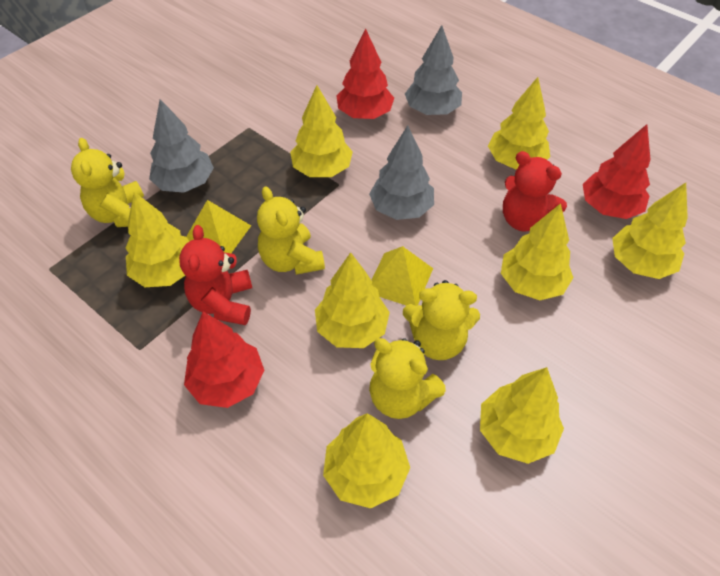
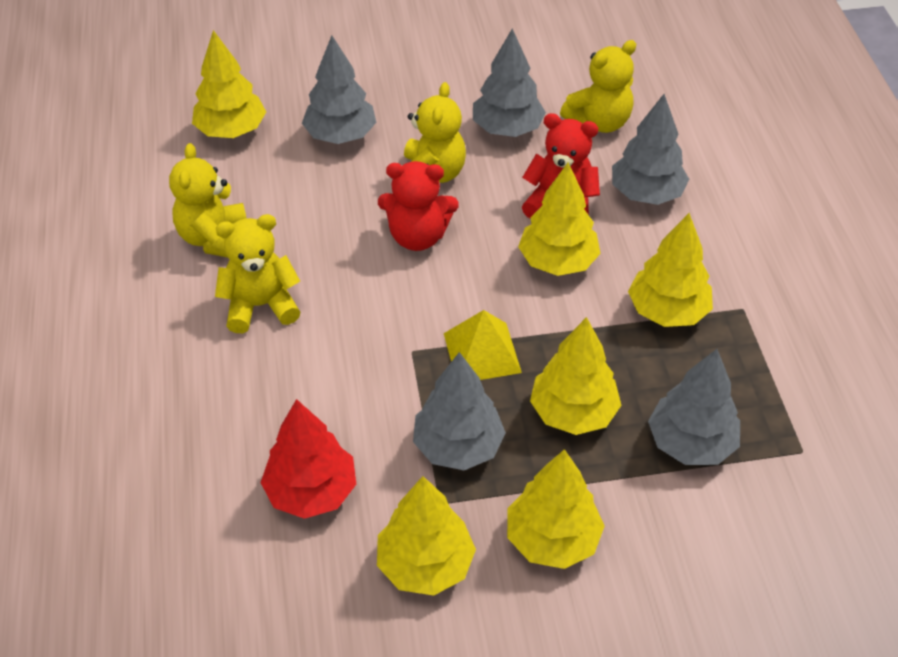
grey tree: [149,99,214,193] [369,125,434,220] [405,25,462,115] = 3 -> [302,35,377,144] [413,352,506,470] [473,29,546,137] [612,94,689,205] [648,349,740,465] = 5
red tree: [184,312,264,408] [336,28,394,119] [583,124,650,219] = 3 -> [260,399,356,519] = 1
yellow pyramid: [186,200,251,253] [372,246,433,306] = 2 -> [444,310,522,380] = 1
yellow tree: [126,192,189,287] [290,85,353,177] [315,252,390,348] [323,413,410,508] [480,367,564,464] [488,77,550,170] [501,203,574,300] [612,183,688,279] = 8 -> [192,30,266,138] [377,476,476,595] [507,449,605,569] [518,162,601,276] [530,317,622,435] [628,213,713,327] = 6

